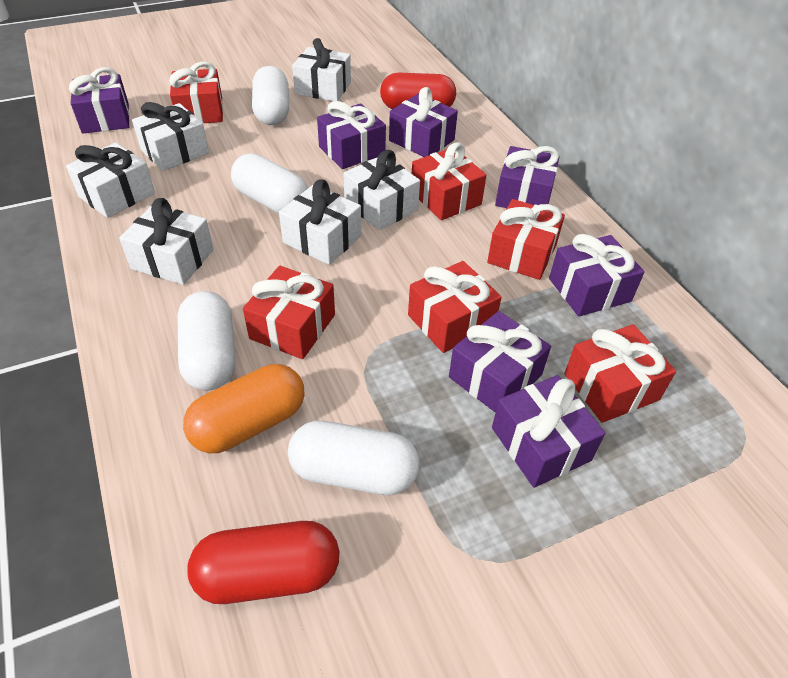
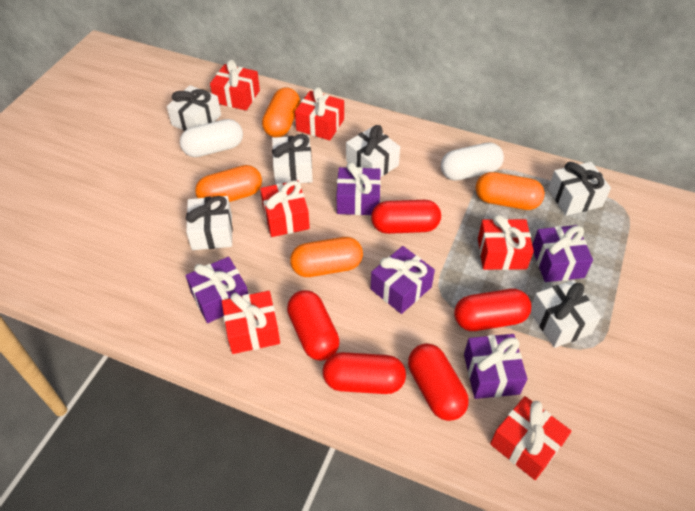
orange capsule: [183,364,304,453] = 1 -> [195,165,262,202] [262,88,300,137] [290,237,363,277] [476,172,545,210] = 4
purple gift: [69,67,130,134] [317,101,386,169] [389,87,458,157] [449,311,551,413] [492,375,606,488] [495,146,560,208] [549,234,645,317] = 7 -> [186,257,248,323] [337,162,381,215] [371,246,435,314] [464,334,527,399] [532,225,593,282] = 5
red capsule: [187,521,339,604] [380,73,456,109] = 2 -> [287,290,340,361] [323,352,406,394] [371,200,441,234] [408,343,469,421] [454,289,531,331] = 5
white capsule: [178,291,236,391] [231,153,308,213] [252,66,289,125] [288,420,419,495] = 4 -> [180,119,243,157] [441,142,504,181] = 2

